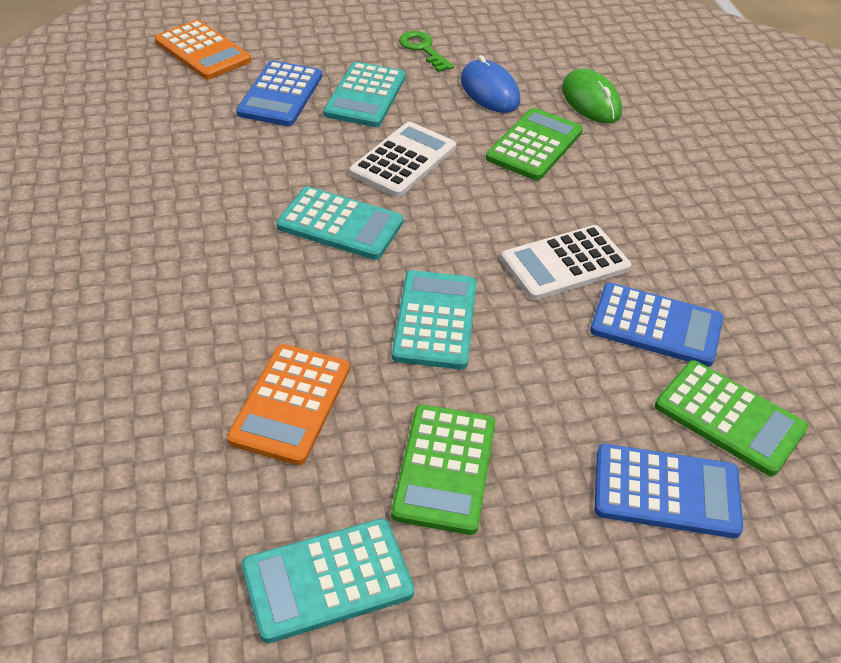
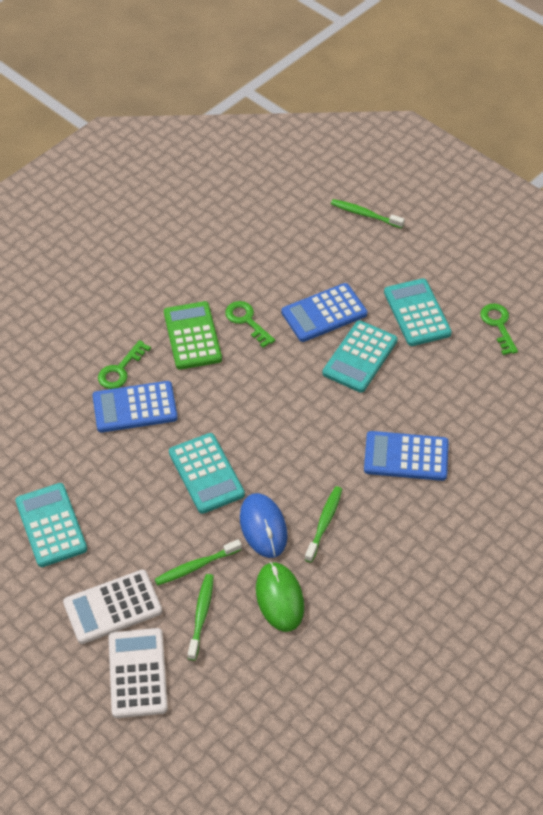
green calculator: [391,404,495,535] [486,108,583,180] [655,360,808,476] = 3 -> [164,301,222,370] = 1
green key: [399,31,454,72] = 1 -> [98,340,151,389] [225,301,275,348] [480,304,518,355] = 3
green toothbrush: none = 0 -> [155,539,242,585] [188,574,214,661] [305,486,342,563] [331,199,405,229] = 4
orange calculator: [155,20,251,80] [227,344,350,465] = 2 -> none = 0

